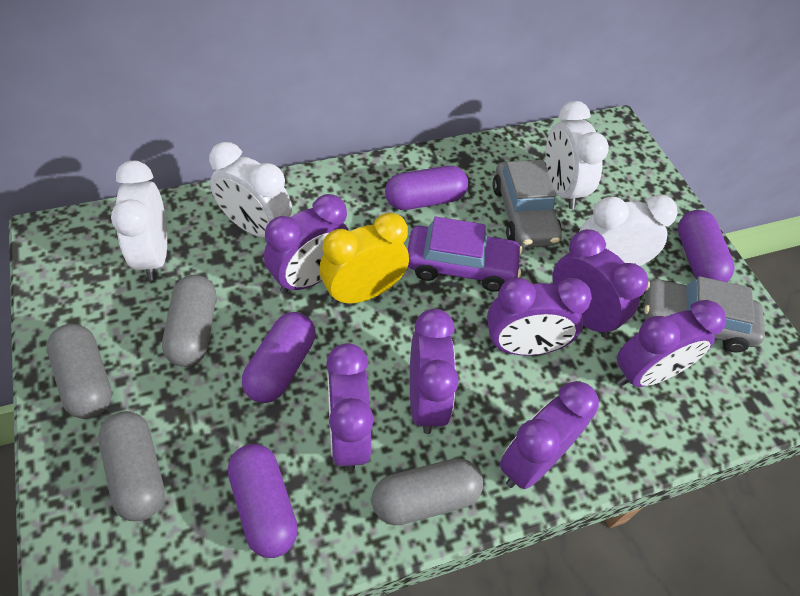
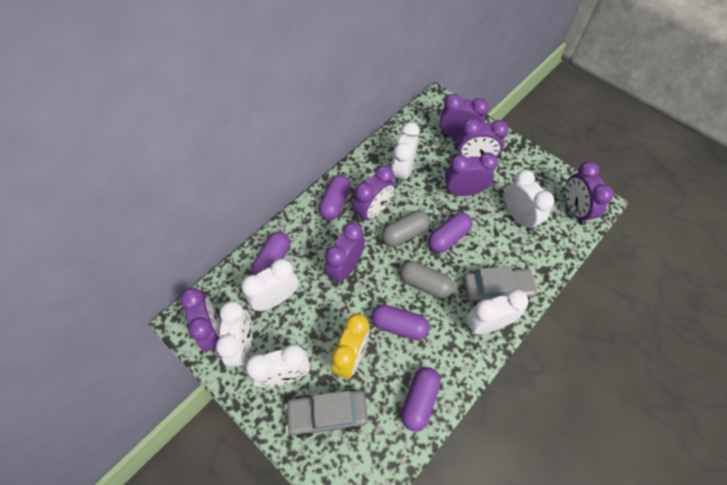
grey capsule: [47,324,112,419] [98,411,165,521] [162,275,216,367] [372,458,483,526] = 4 -> [382,210,430,247] [400,261,454,299] = 2
purple capsule: [228,444,298,558] [242,312,316,403] [385,166,468,210] [678,210,734,282] = 4 -> [251,232,290,275] [318,175,351,220] [371,304,430,340] [401,367,440,432] [428,212,473,253] = 5
purple car: [408,216,523,292] = 1 -> none = 0
white clock: [111,161,167,281] [209,142,292,238] [546,101,609,209] [579,195,677,266] = 4 -> [216,301,253,367] [241,259,299,311] [246,344,310,388] [391,122,420,184] [466,289,529,334] [505,170,554,231] = 6

